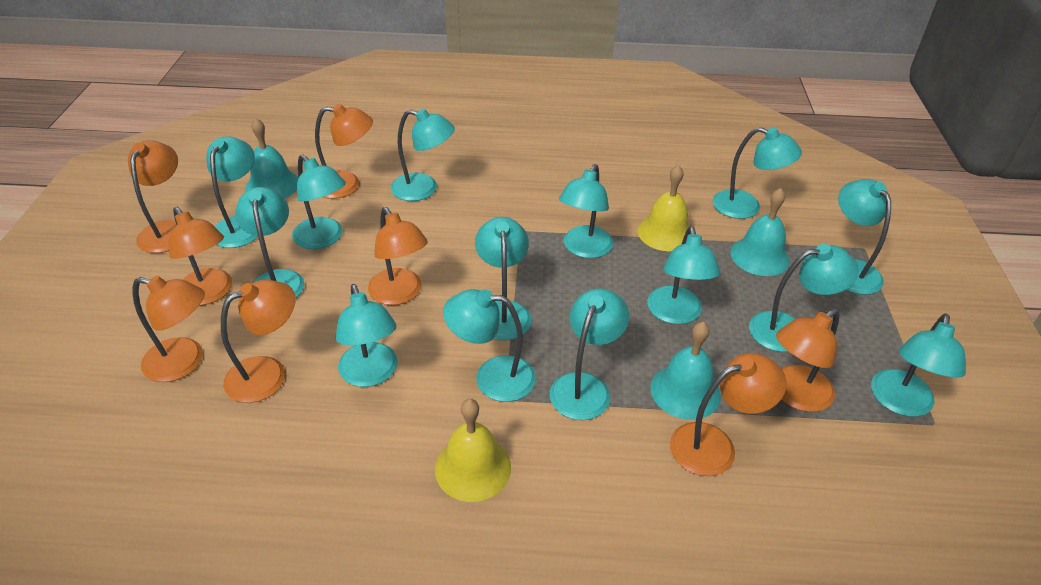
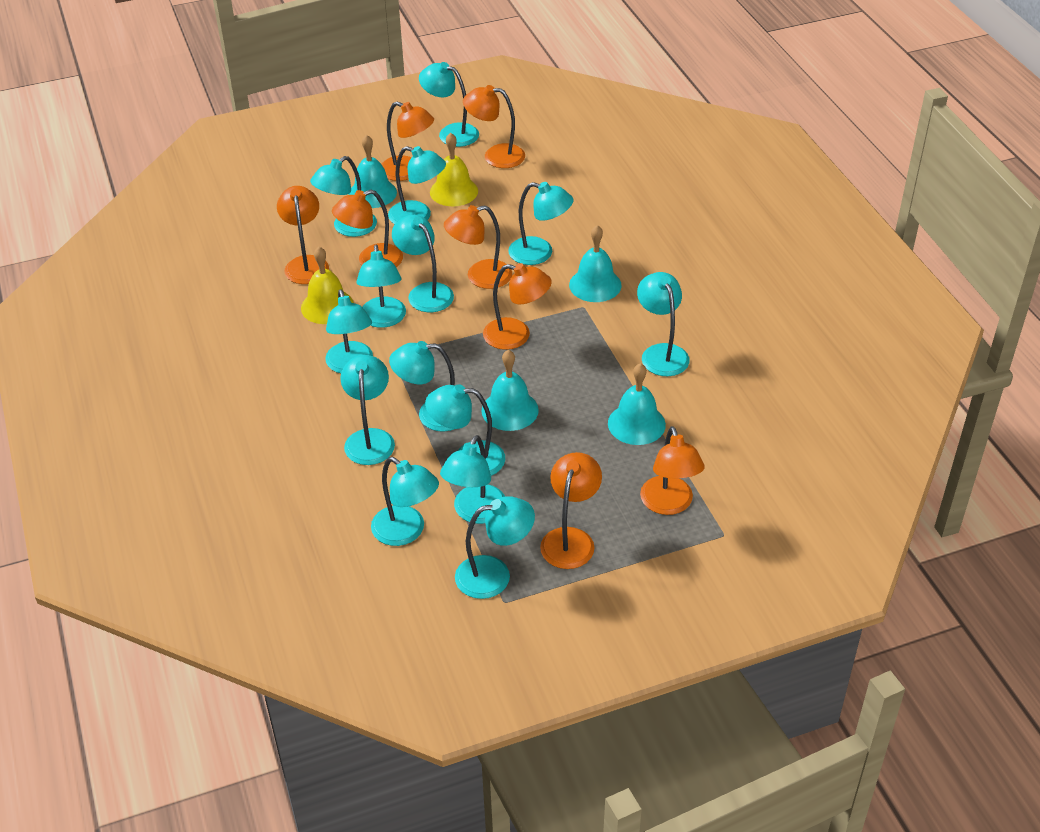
turquoise bell: [245,118,298,198] [650,322,721,420] [730,188,790,276] = 3 -> [348,135,397,208] [481,350,539,431] [569,225,622,302] [608,363,666,445] = 4

